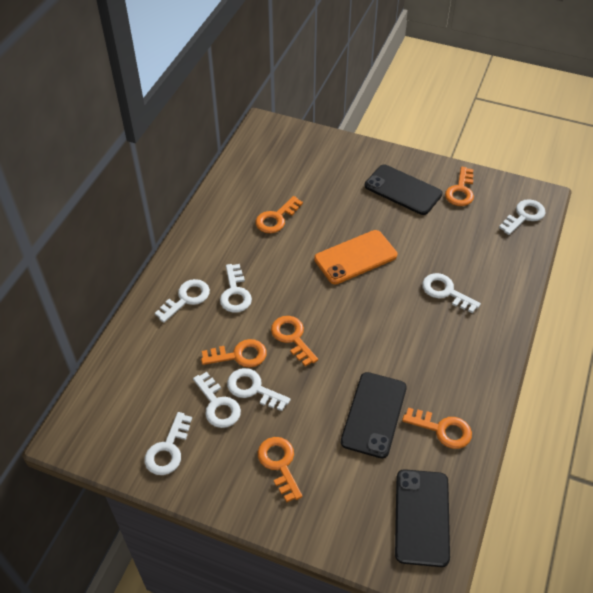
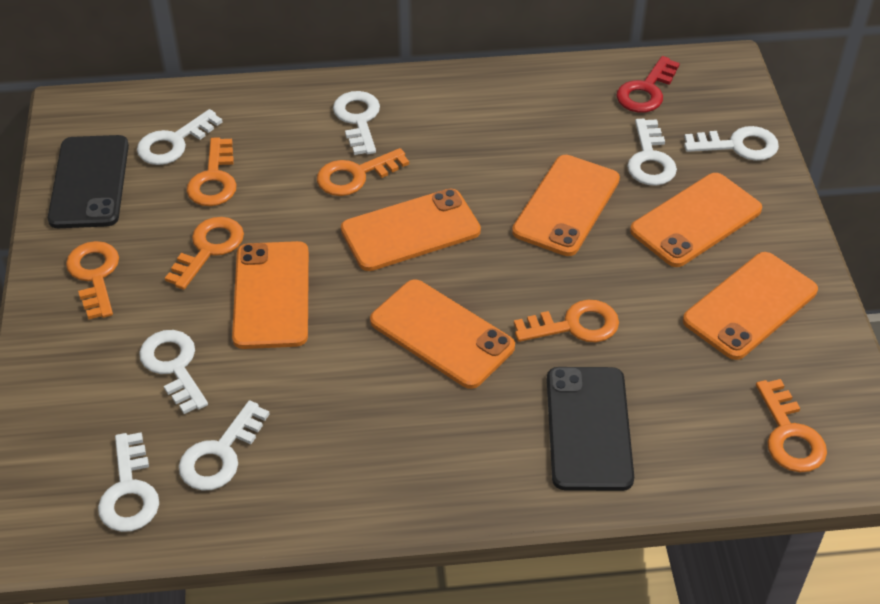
black phone: [341,372,407,458] [365,165,442,215] [395,469,450,567] = 3 -> [48,135,129,228] [547,367,634,491] = 2
orange phone: [314,230,397,284] = 1 -> [232,241,309,349] [341,189,481,271] [370,279,515,389] [512,155,620,256] [630,173,762,267] [683,252,818,360] = 6
red key: none = 0 -> [616,56,680,113] = 1

